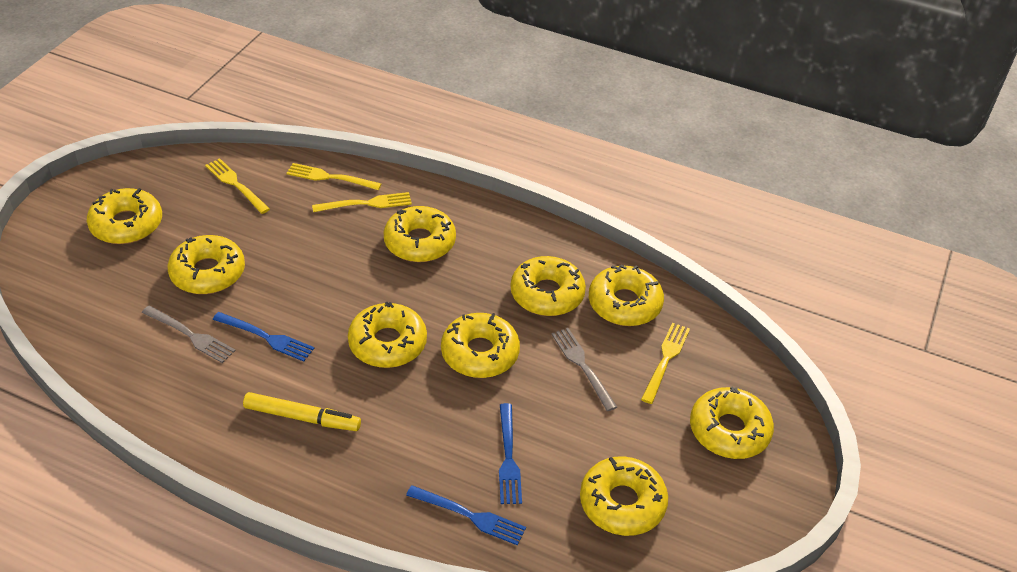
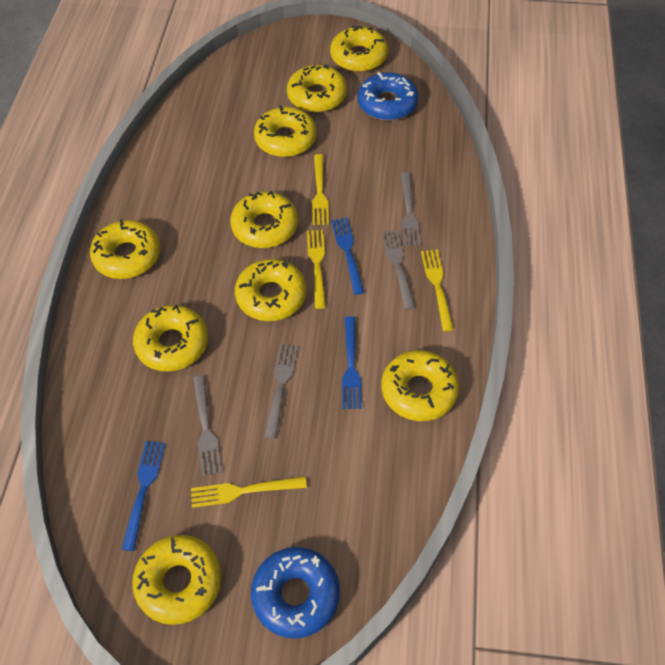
blue donut: none = 0 -> [251,547,340,638] [358,72,419,121] = 2
grey fork: [142,306,236,363] [551,328,617,411] = 2 -> [193,375,222,476] [264,344,298,439] [381,230,415,310] [401,172,421,246] = 4
yellow marker: [243,392,361,431] = 1 -> none = 0

